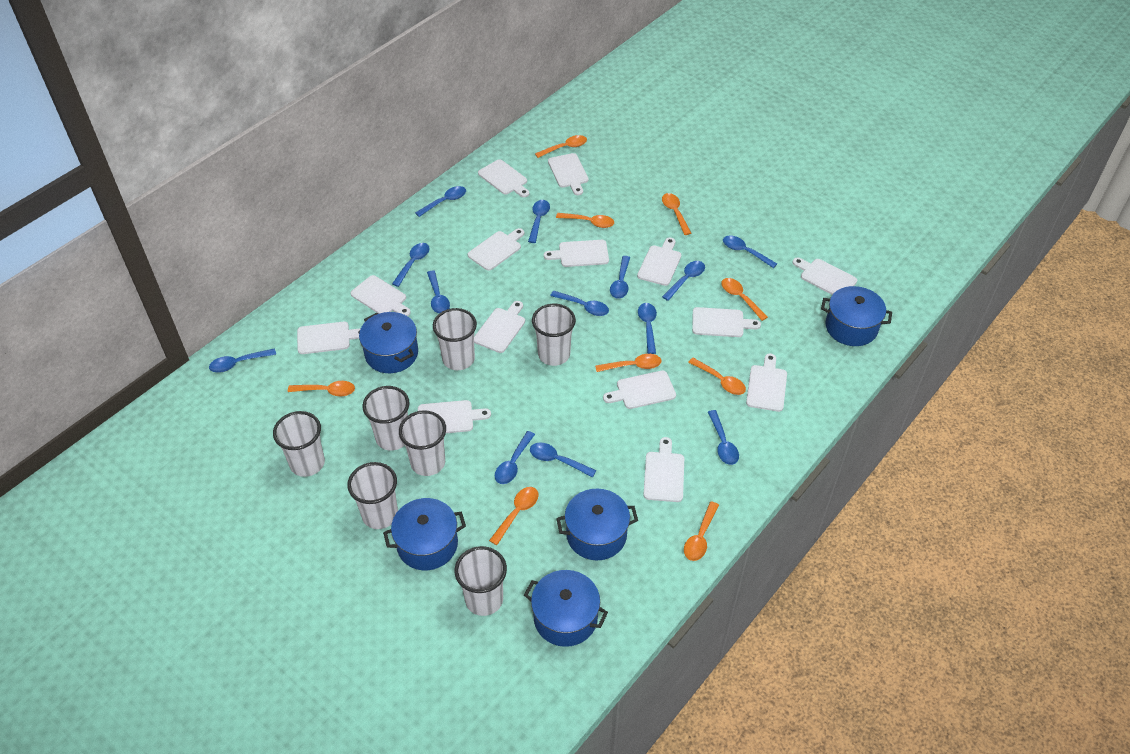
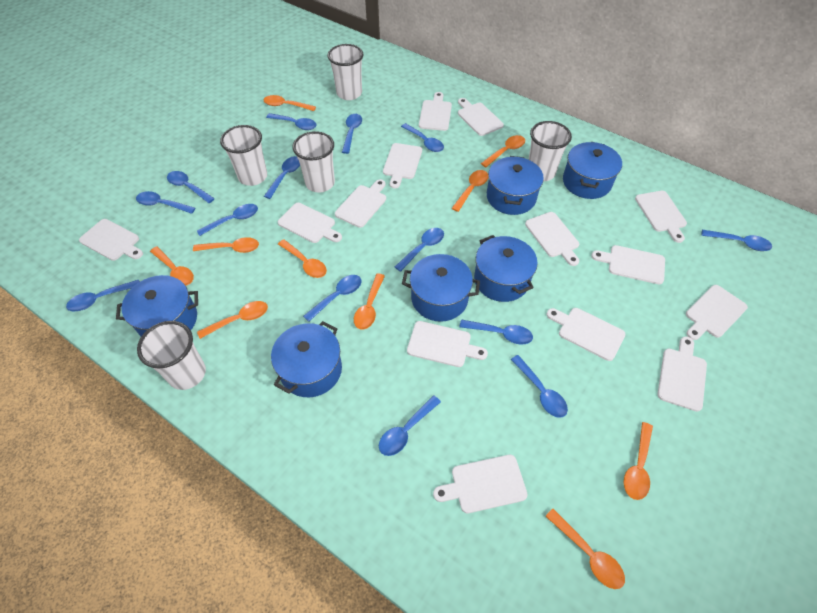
blue pot: [359,312,418,373] [383,498,466,570] [524,570,608,647] [556,489,638,560] [821,286,892,346] = 5 -> [116,275,198,336] [271,321,342,397] [402,254,480,322] [474,235,538,302] [487,156,544,215] [563,142,622,199] = 6
blue spoon: [209,348,276,372] [392,243,430,287] [415,186,466,217] [427,270,450,313] [495,431,535,484] [528,200,550,243] [530,442,597,478] [550,291,609,316] [610,256,630,298] [638,303,657,354] [662,261,705,301] [708,410,739,465] [723,236,777,268] = 13 -> [66,280,140,312] [136,191,195,214] [167,171,215,203] [197,204,258,236] [264,156,300,199] [266,113,317,130] [303,275,362,322] [342,114,362,154] [379,395,441,456] [395,228,444,272] [401,123,444,152] [459,319,533,345] [511,355,568,418] [701,230,772,251] = 14
orange spoon: [288,381,355,396] [489,487,538,545] [535,135,587,158] [556,213,614,228] [595,354,661,372] [662,193,691,235] [684,502,719,561] [688,358,746,395] [721,278,768,321] = 9 -> [150,247,194,286] [193,237,259,253] [197,301,268,339] [263,95,316,111] [278,239,327,278] [354,274,385,330] [452,170,488,212] [481,135,525,167] [545,509,625,589] [624,422,653,500] = 10
white cup: [273,411,325,477] [347,462,398,529] [362,386,410,451] [399,410,446,476] [433,308,477,370] [455,546,507,616] [532,304,576,366] = 7 -> [137,321,206,390] [220,125,267,186] [293,131,335,192] [327,44,364,100] [528,121,572,181] = 5

